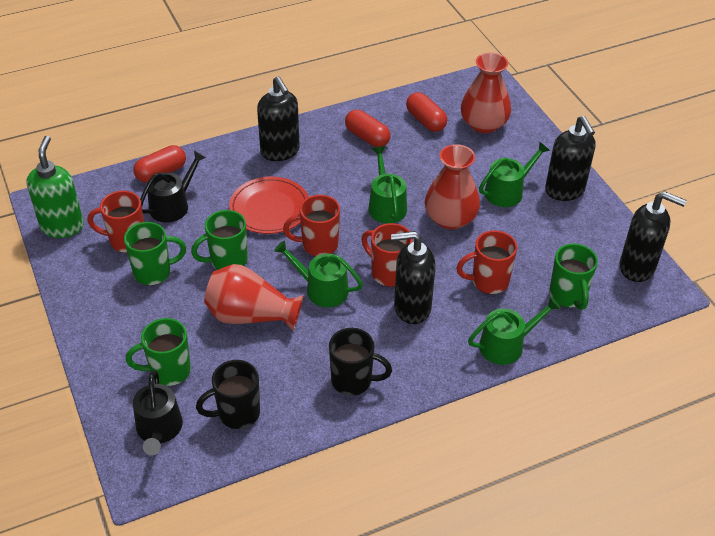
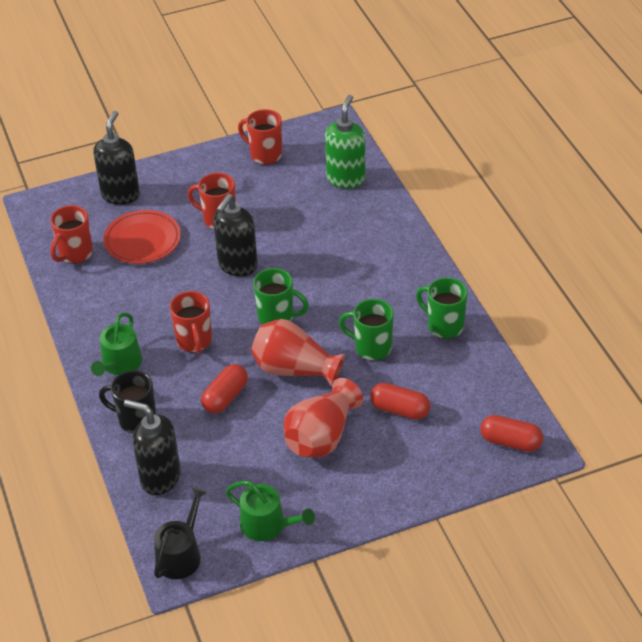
black mug: [196,360,260,429] [329,328,392,396] = 2 -> [99,370,156,434] = 1
black soap dispenser: [257,76,300,161] [391,231,436,324] [545,116,596,201] [620,191,687,282] = 4 -> [93,111,140,205] [124,399,181,495] [213,194,258,276] = 3
black watering can: [133,370,183,455] [140,151,206,223] = 2 -> [154,487,207,579] = 1
green mug: [124,222,186,286] [126,318,191,386] [191,210,248,270] [549,243,598,310] = 4 -> [253,268,309,324] [339,299,394,361] [416,277,468,339] = 3
green watering can: [274,240,363,307] [368,146,407,224] [468,296,561,365] [479,142,550,207] = 4 -> [91,313,142,376] [226,481,315,541] = 2
red vase: [204,264,304,331] [425,144,480,229] [461,52,511,133] = 3 -> [251,319,345,387] [284,378,363,458] = 2

